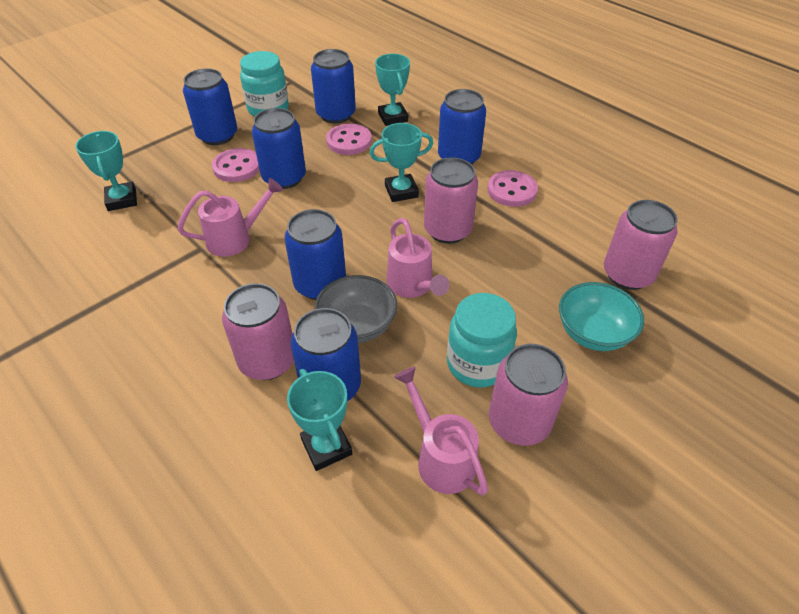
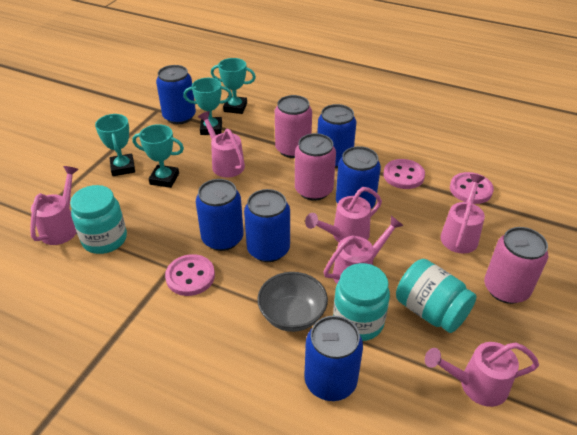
pink can: [222,283,294,380] [424,157,478,244] [489,344,568,446] [604,200,678,290] = 4 -> [275,95,312,158] [295,133,336,201] [484,227,548,304] = 3
pink watering can: [178,178,283,257] [387,218,450,298] [394,367,488,496] = 3 -> [30,166,79,245] [198,111,245,177] [305,187,382,242] [324,216,404,284] [425,342,539,407] [440,174,485,254] = 6
turquoise bowl: [559,282,644,351] = 1 -> none = 0
turquoise jar: [240,51,289,117] [447,293,517,387] = 2 -> [70,185,127,254] [333,263,390,341] [396,259,477,333] = 3

